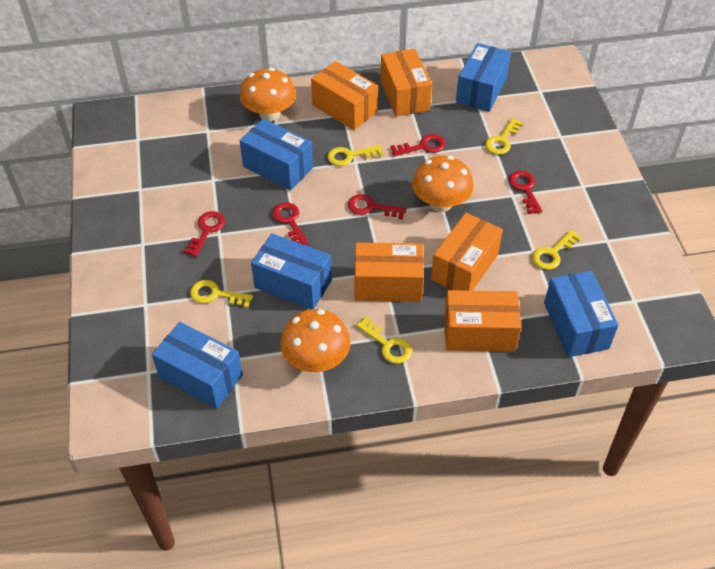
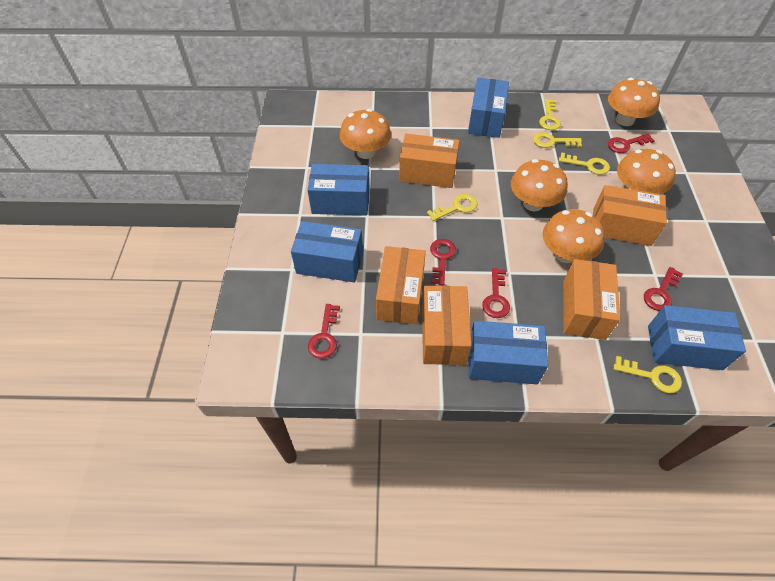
orange mushroom: [240,68,296,121] [280,309,351,372] [412,156,474,212] = 3 -> [339,109,391,159] [511,159,568,212] [543,209,605,263] [608,78,660,126] [617,149,676,194] = 5

